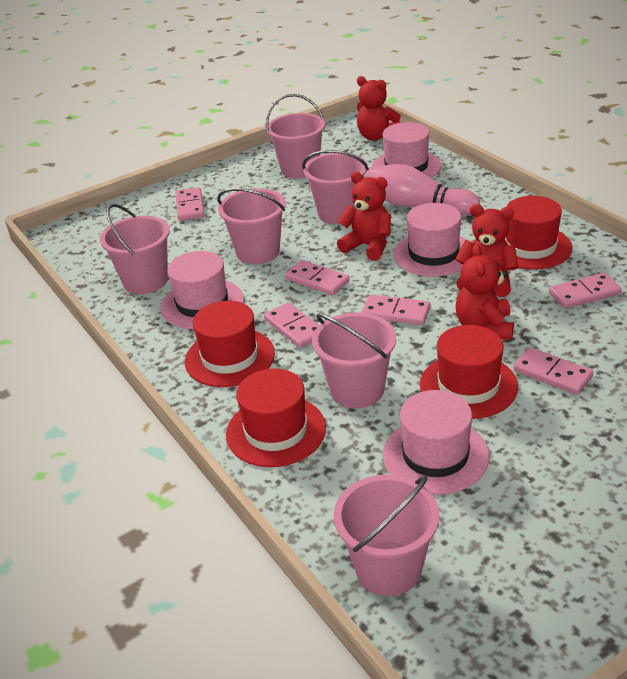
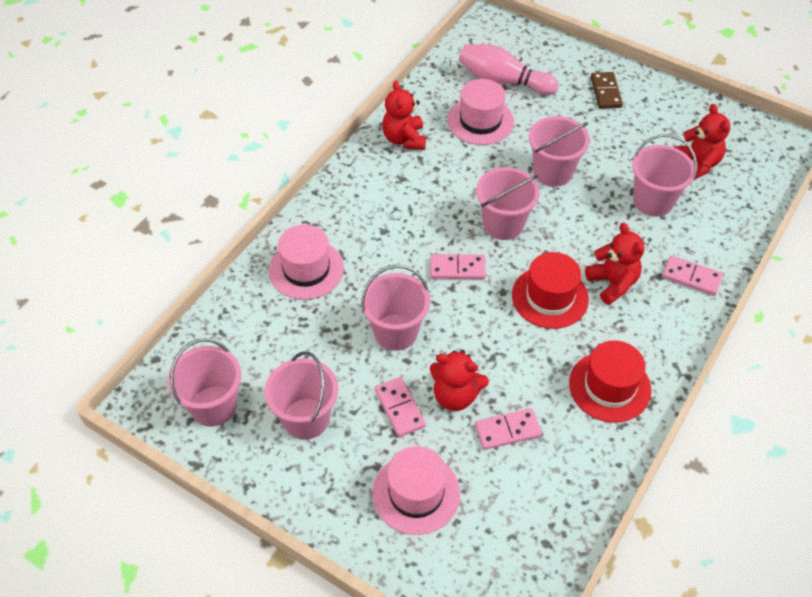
brown domino: none = 0 -> [591,72,623,109] = 1
pink domino: [176,187,204,221] [264,302,319,348] [285,260,349,295] [362,294,430,325] [513,347,593,395] [549,273,622,309] = 6 -> [375,377,426,437] [430,254,486,279] [475,408,542,450] [662,255,723,296] = 4
pink hat: [161,251,244,329] [372,122,441,178] [383,390,489,495] [393,203,466,276] = 4 -> [269,225,344,300] [373,446,460,535] [447,79,514,145] = 3
red hat: [185,301,275,387] [226,369,326,467] [420,325,518,419] [504,196,572,270] = 4 -> [512,252,589,329] [569,340,651,423] = 2

